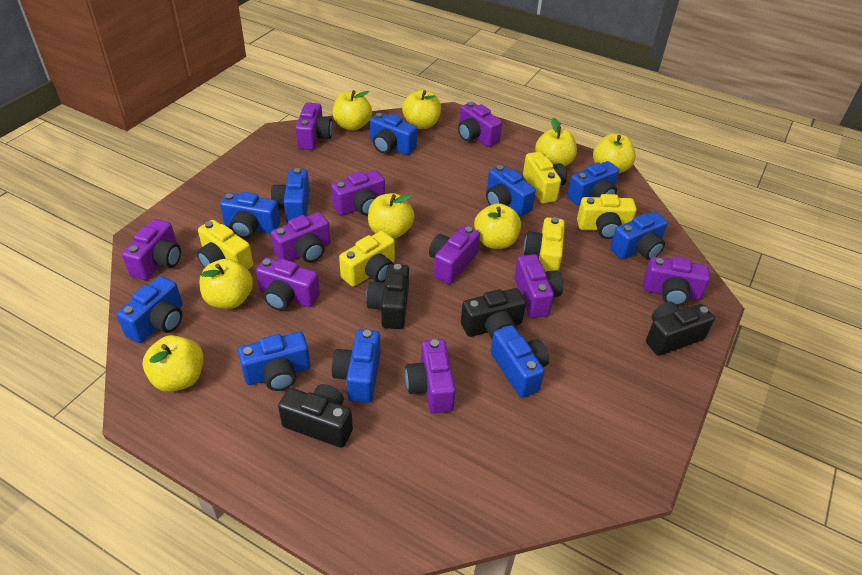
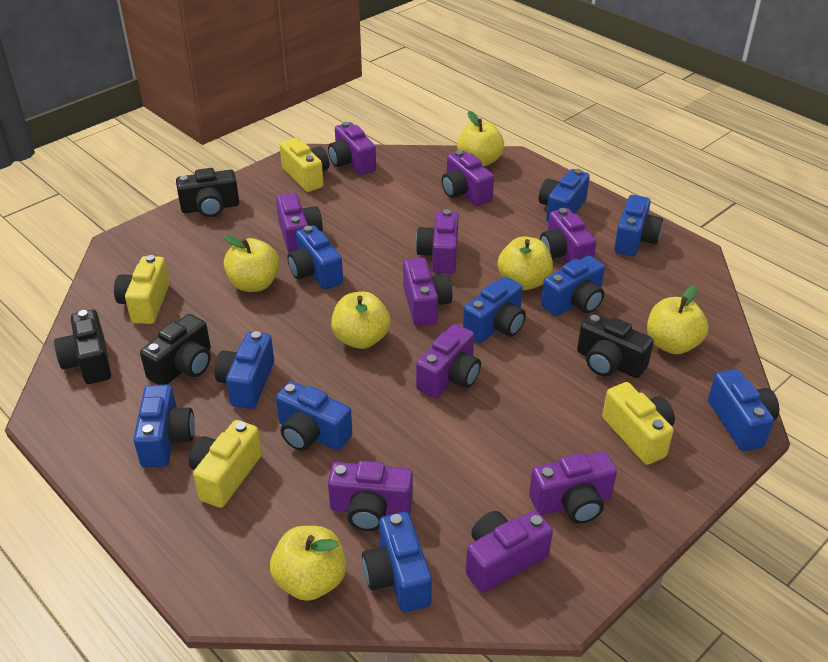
yellow apple: [143,335,204,392] [199,259,253,309] [332,90,372,131] [368,193,415,239] [402,90,441,129] [474,203,521,249] [535,117,577,167] [593,133,636,173] = 8 -> [224,235,280,292] [270,526,346,601] [331,292,390,349] [457,111,504,166] [498,236,553,290] [647,285,708,354] = 6
yellow camera: [197,220,253,270] [339,231,395,287] [523,151,567,204] [524,217,565,272] [577,194,637,239] = 5 -> [114,255,170,324] [189,420,262,508] [280,138,329,192] [602,382,675,465] = 4

